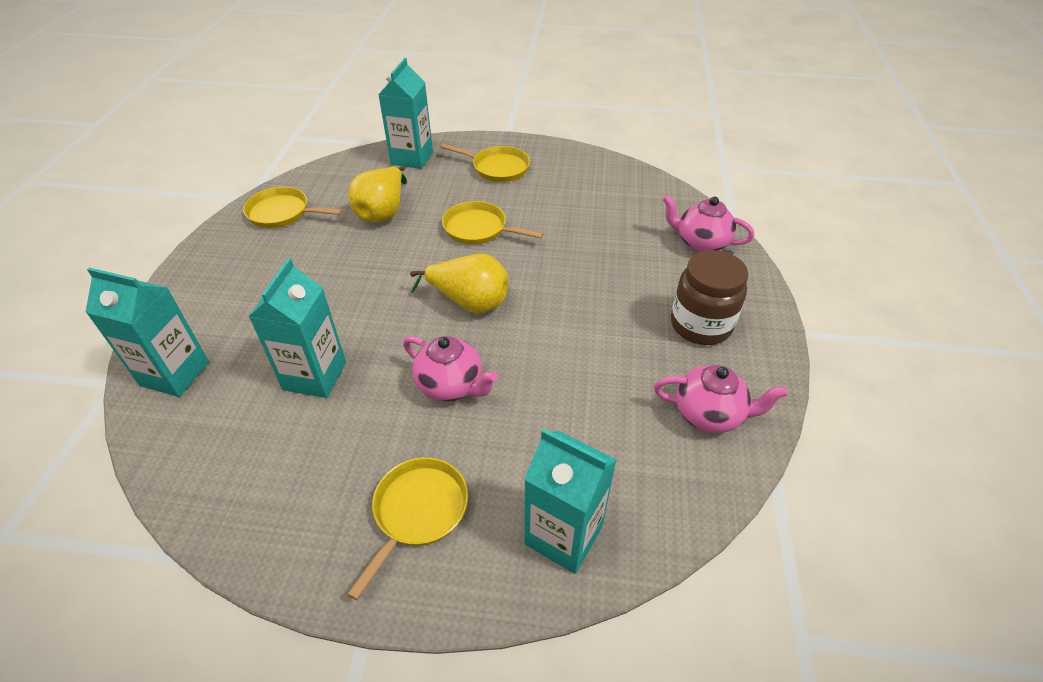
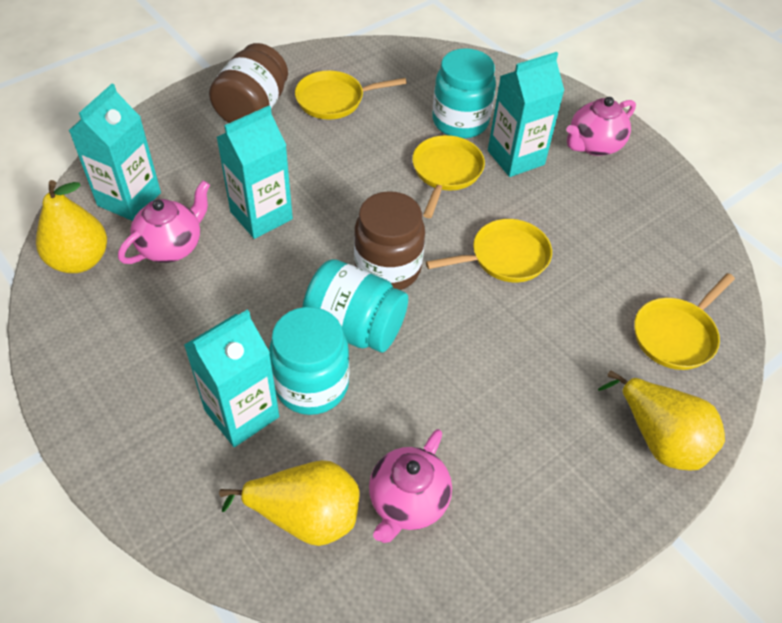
brown jar: [671,250,748,345] = 1 -> [209,43,288,123] [354,191,425,290] = 2
turquoise jar: none = 0 -> [269,307,349,415] [302,259,408,352] [432,48,496,139] = 3
yellow pear: [348,166,407,223] [410,253,509,314] = 2 -> [36,180,107,273] [219,460,360,546] [598,371,725,471] = 3

